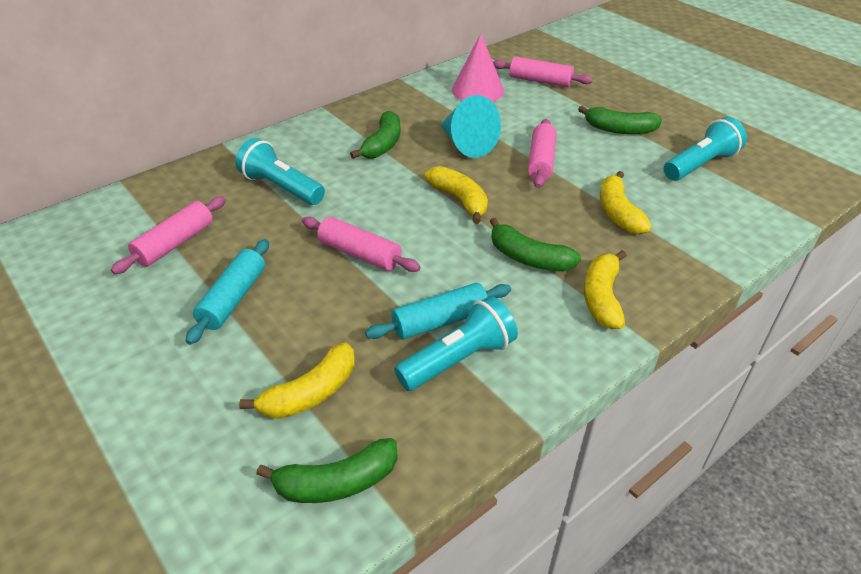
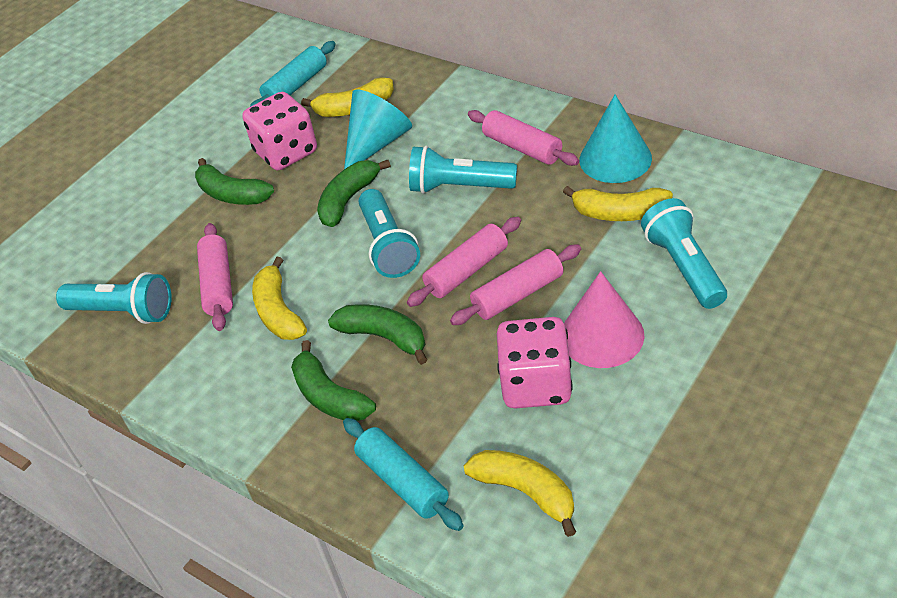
pink dice: none = 0 -> [242,92,317,170] [497,317,573,409] = 2
turquoise cone: [440,95,501,158] = 1 -> [344,89,412,169] [579,95,652,183] = 2
turquoise flashlight: [236,138,325,205] [394,296,518,391] [664,117,747,181] = 3 -> [56,272,172,324] [358,189,420,278] [409,146,517,194] [641,198,727,309] = 4

